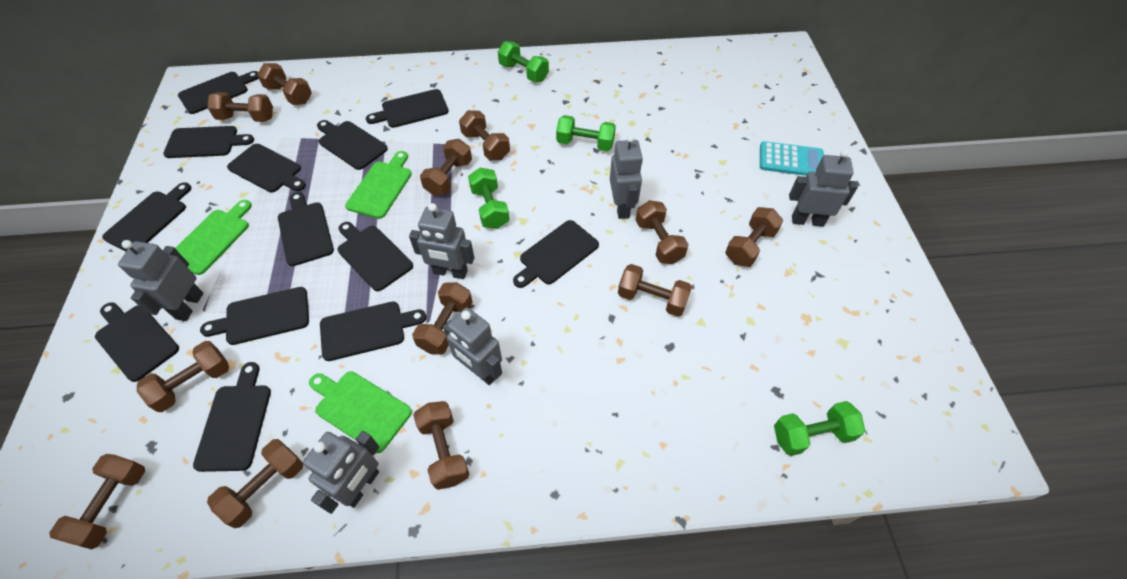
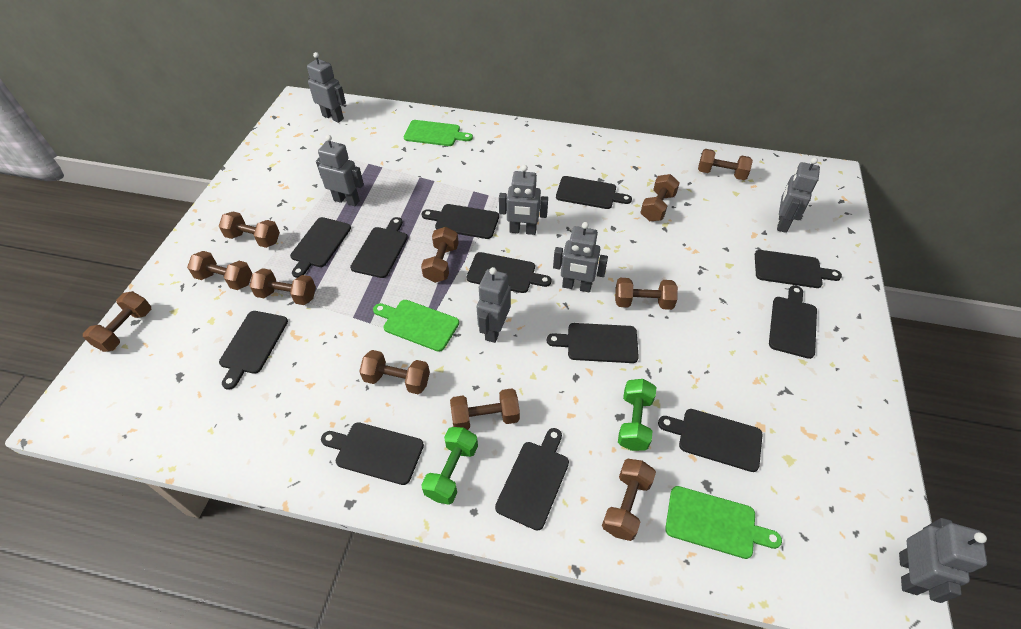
black cutting board: [95,302,179,382] [102,182,191,252] [163,126,254,158] [178,71,259,114] [193,362,271,472] [200,287,309,345] [227,144,306,193] [278,192,334,266] [317,120,388,170] [320,301,426,361] [337,222,413,291] [366,89,449,128] [513,220,599,288] = 13 -> [219,311,288,390] [290,217,351,278] [321,422,424,485] [350,217,408,278] [422,204,499,239] [467,252,551,293] [495,428,569,531] [547,323,639,363] [556,176,632,209] [658,409,762,472] [755,250,842,288] [769,285,817,359] = 12
brown dumbbell: [49,454,145,549] [137,341,229,412] [207,92,273,122] [207,439,303,528] [257,63,312,105] [412,282,473,355] [413,401,470,490] [420,139,472,196] [459,110,510,160] [618,264,692,317] [636,200,689,264] [725,207,783,267] = 12 -> [83,291,151,352] [187,251,252,290] [219,211,280,248] [250,268,316,305] [359,350,430,394] [421,227,459,283] [450,388,520,430] [602,459,656,541] [615,278,678,310] [640,174,680,221] [698,149,753,180] = 11
green dumbbell: [468,168,510,229] [498,41,549,82] [556,115,616,151] [774,401,865,456] = 4 -> [421,427,478,505] [618,379,656,451] = 2
grey robot: [118,240,203,321] [303,431,380,514] [409,203,474,279] [443,307,502,385] [610,135,643,219] [789,149,858,227] = 6 -> [307,52,346,123] [316,135,364,206] [477,267,511,343] [499,165,548,235] [553,222,608,292] [777,157,820,233] [899,518,987,603] = 7
turquoise calculator: [760,141,824,176] = 1 -> none = 0

